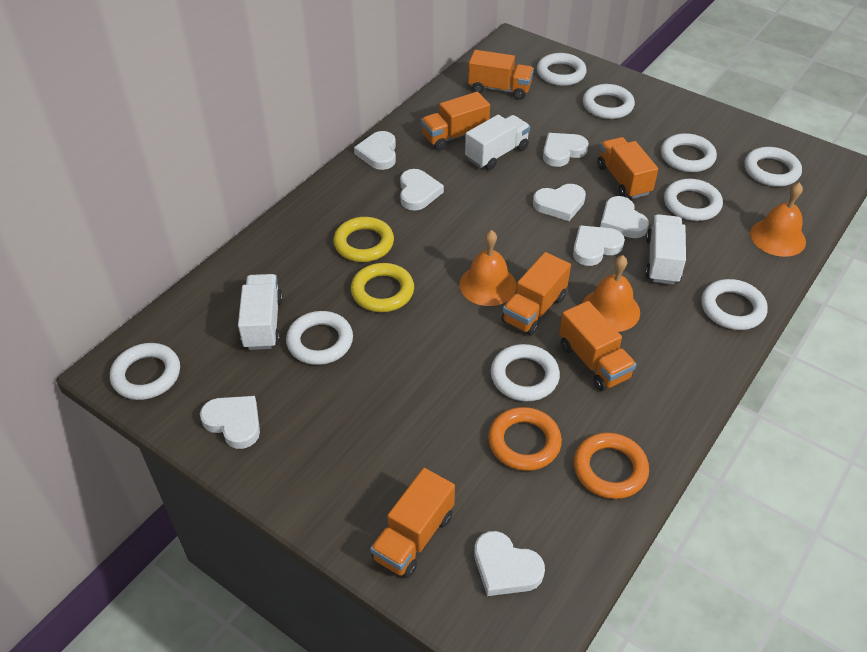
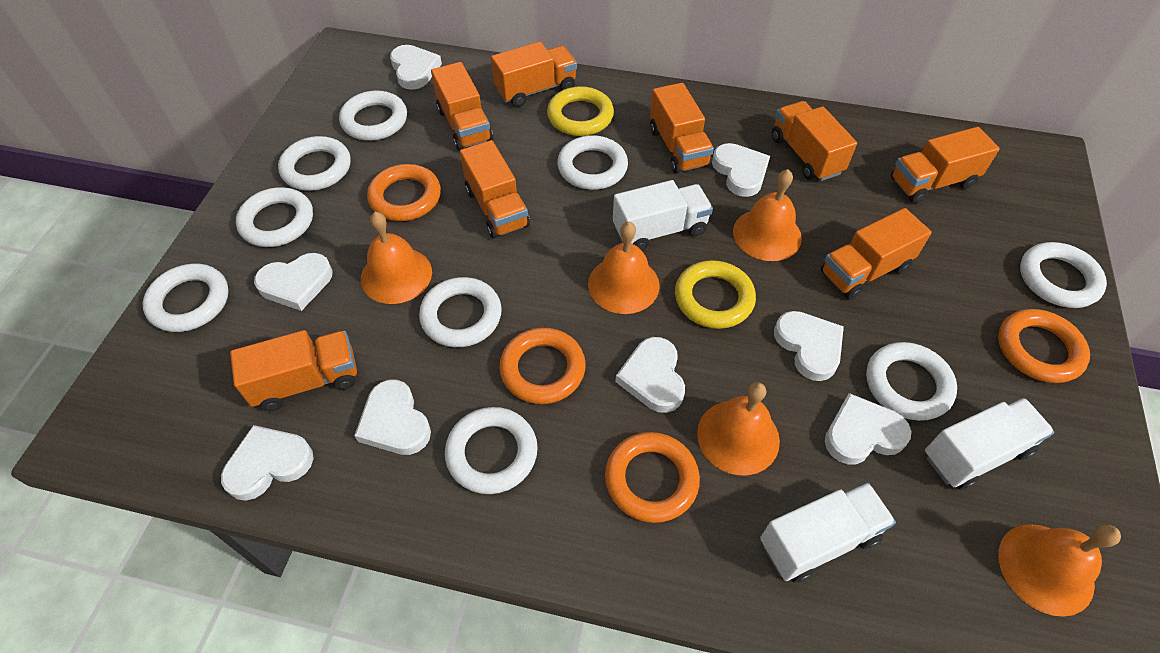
orange bell: [460,230,516,306] [582,255,640,332] [750,182,806,257] = 3 -> [361,212,432,304] [588,222,660,314] [697,382,780,475] [733,169,802,261] [998,524,1121,617] = 5
orange ring: [488,407,562,471] [574,432,649,499] = 2 -> [367,164,441,221] [499,328,586,404] [605,432,700,523] [998,309,1090,383] = 4
orange truck: [370,468,455,578] [421,92,490,150] [468,50,534,100] [502,252,571,336] [559,301,636,391] [597,137,658,199] = 6 -> [230,330,357,411] [431,62,493,150] [460,140,530,239] [491,42,577,107] [650,83,714,174] [772,101,857,181] [821,208,932,299] [891,127,1000,203] = 8

